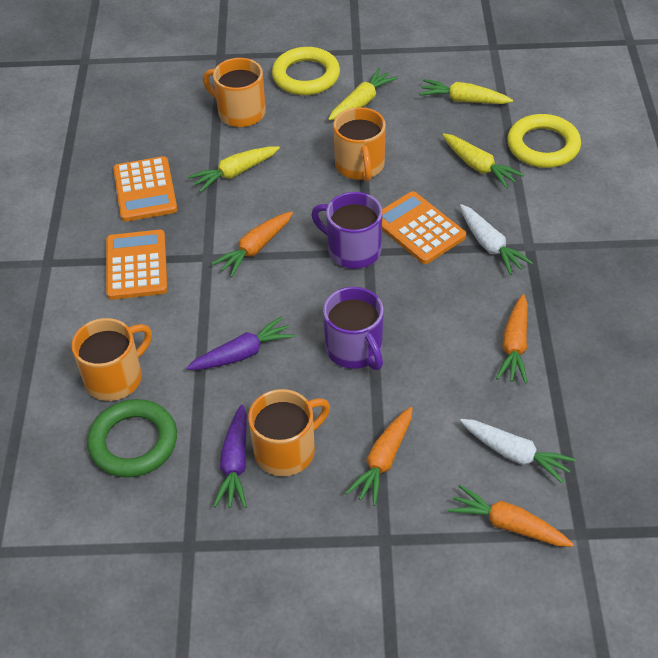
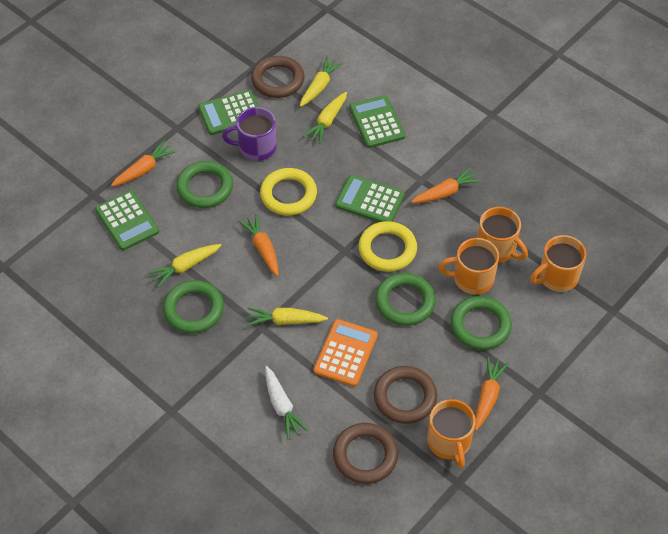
brown ring: none = 0 -> [251,56,305,98] [333,423,398,484] [374,366,437,424] = 3
green calculator: none = 0 -> [95,190,159,251] [198,90,259,135] [335,175,405,222] [349,95,405,148] = 4
green ring: [87,399,177,478] = 1 -> [163,280,224,334] [176,161,233,208] [375,273,436,326] [450,296,512,350] = 4
orange calculator: [106,230,168,300] [113,156,178,222] [382,191,466,264] = 3 -> [314,319,378,387] = 1
purple carrot: [186,316,295,370] [213,405,247,508] = 2 -> none = 0
purple mug: [311,192,382,269] [323,287,383,370] = 2 -> [222,107,277,161] = 1
white carrot: [460,204,533,275] [460,419,576,484] = 2 -> [265,366,309,439] = 1

